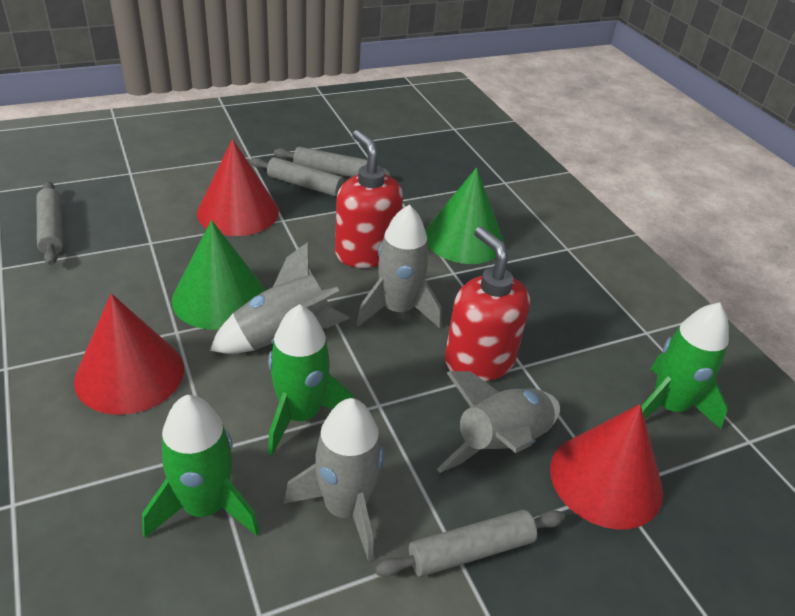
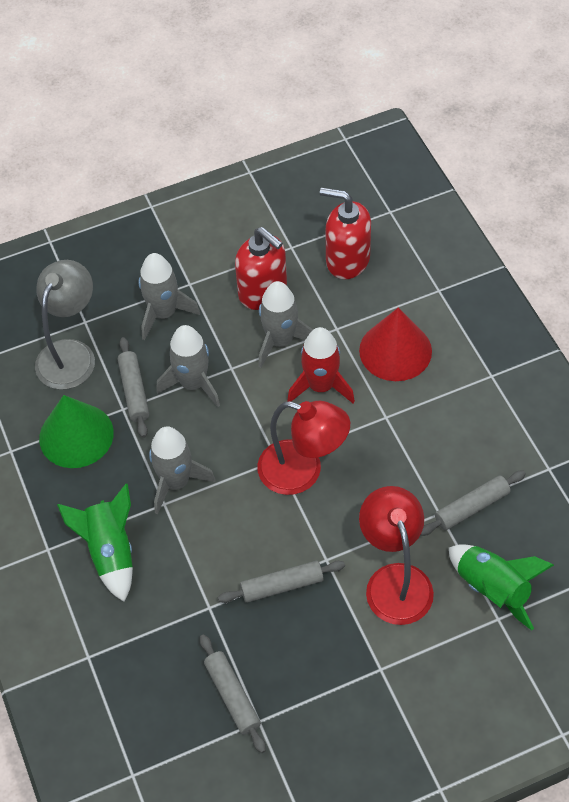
green cone: [172,220,265,330] [425,168,504,264] = 2 -> [39,395,114,468] = 1
green rocket: [142,395,260,538] [268,304,354,455] [641,302,729,429] = 3 -> [57,484,133,602] [449,544,554,630] = 2
grey lamp: none = 0 -> [35,260,95,390] = 1
red cone: [74,293,184,415] [197,139,279,236] [550,404,663,530] = 3 -> [359,307,432,381] = 1
red lamp: none = 0 -> [257,401,350,495] [359,486,434,625] = 2
red rocket: none = 0 -> [287,327,355,403] = 1

